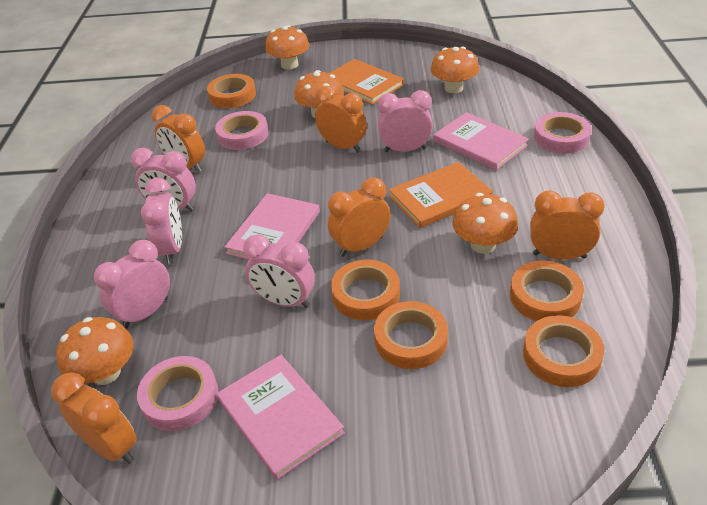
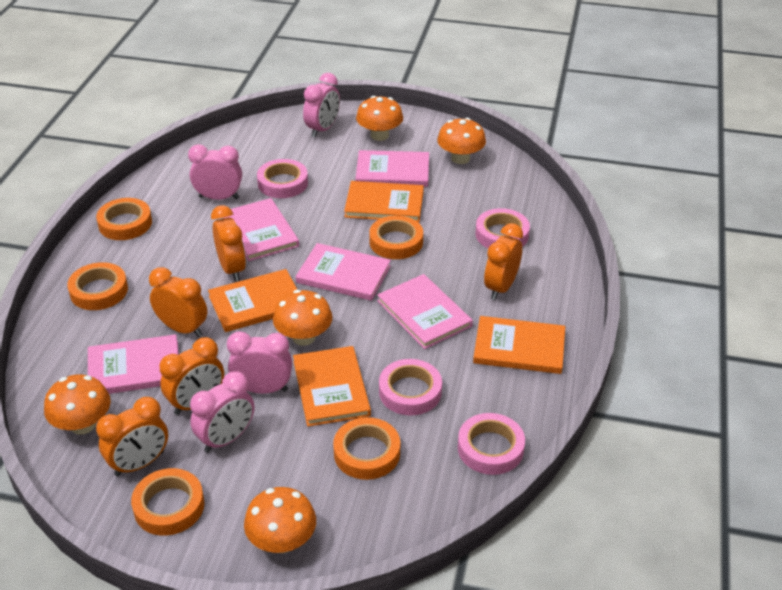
orange book: [330,59,404,105] [389,162,493,228] = 2 -> [208,269,298,332] [293,346,371,427] [344,181,424,222] [473,316,565,374] = 4
pink book: [216,355,345,480] [225,193,320,260] [433,112,529,170] = 3 -> [88,334,179,394] [223,198,299,261] [296,243,391,301] [356,150,429,187] [377,274,473,349] = 5
pink clock: [94,240,170,329] [131,148,196,212] [141,178,182,264] [243,234,315,308] [377,90,433,152] = 5 -> [188,144,242,200] [190,371,254,453] [227,331,292,394] [303,73,340,137] = 4
pink tape: [137,356,218,431] [215,111,268,150] [534,112,592,154] = 3 -> [257,159,308,198] [379,359,442,415] [458,413,525,475] [476,208,530,248] = 4

